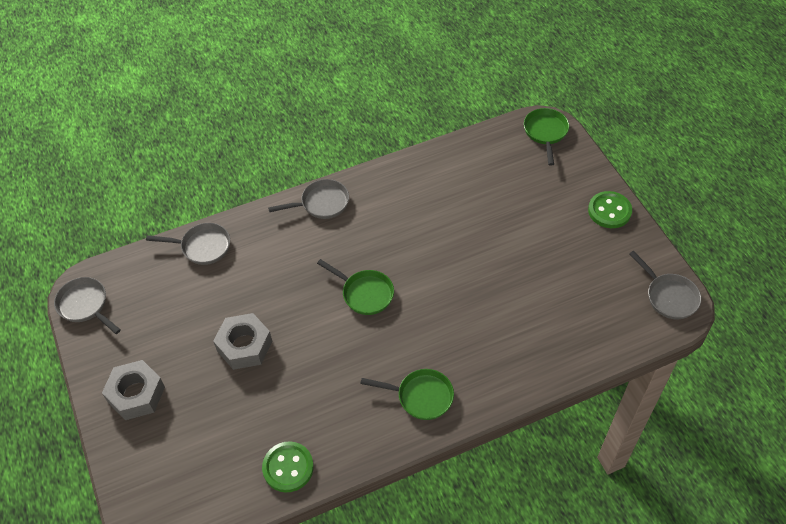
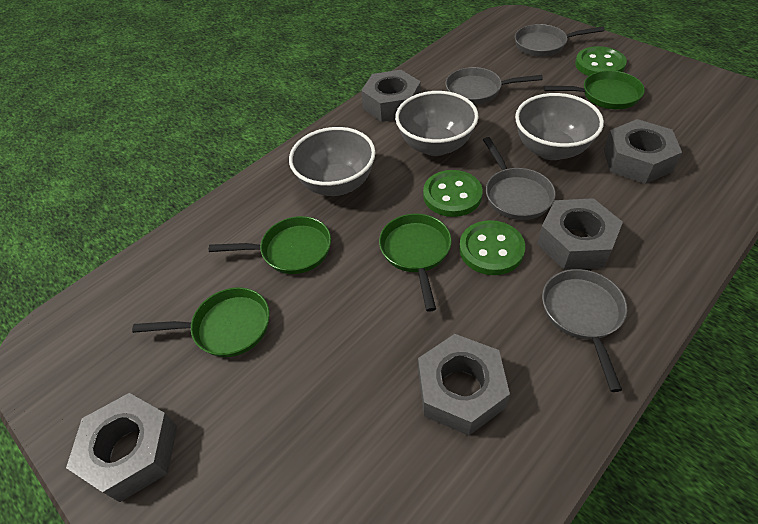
green button: [262,441,314,493] [588,191,632,228] = 2 -> [423,170,483,217] [459,220,525,275] [575,46,627,76] = 3
green pan: [317,259,394,315] [360,369,454,420] [524,108,569,166] = 3 -> [132,287,270,357] [209,216,331,274] [379,213,452,312] [544,71,645,109] = 4
grey bowl: none = 0 -> [289,127,375,196] [395,91,479,156] [515,93,604,160] = 3
grey nut: [102,360,165,420] [213,313,272,370] = 2 -> [66,393,177,502] [361,70,421,122] [418,334,510,436] [537,198,623,270] [604,119,682,184] = 5

